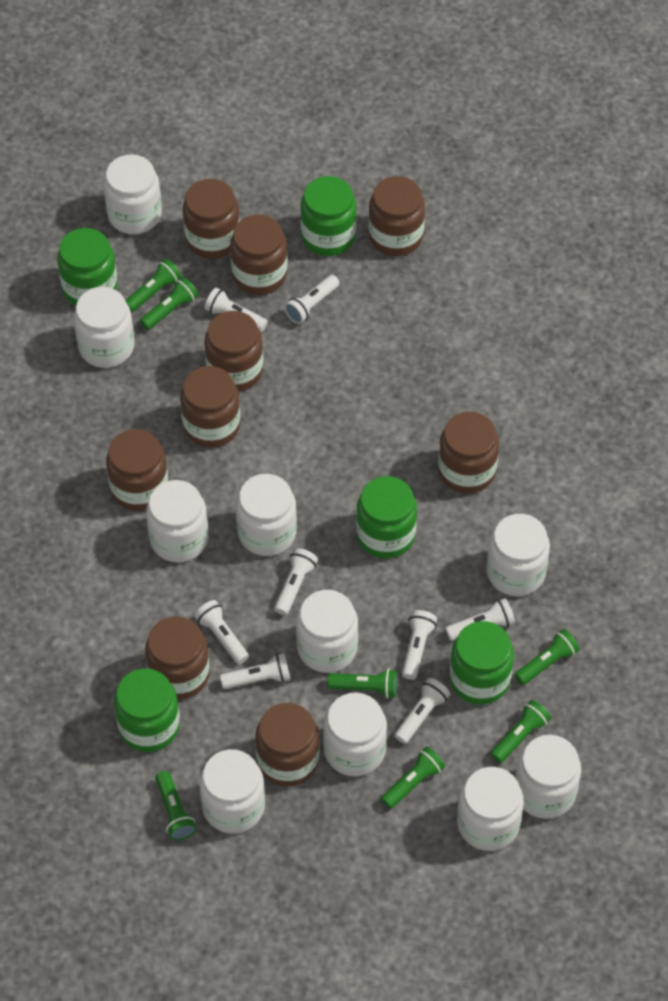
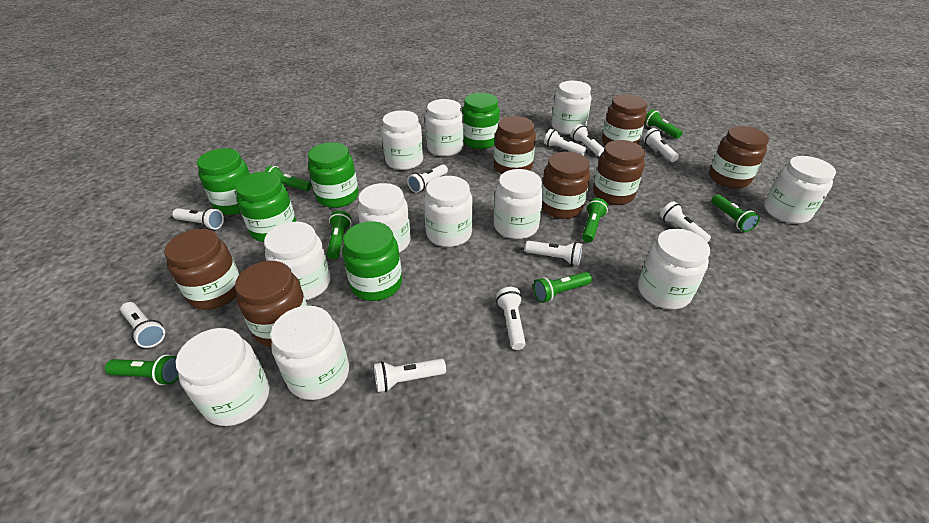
brown jar: [106,429,168,511] [145,616,210,700] [180,366,240,448] [183,179,240,259] [204,311,263,392] [230,214,288,295] [255,703,320,787] [368,176,425,256] [438,412,499,494] = 9 -> [164,229,240,310] [235,261,308,347] [494,116,536,174] [542,152,590,219] [593,140,645,205] [602,94,647,145] [709,126,769,188] = 7
white flashlight: [194,600,249,664] [205,287,268,332] [220,653,291,689] [274,548,318,615] [284,275,340,324] [395,678,450,744] [402,610,437,680] [445,598,515,641] = 8 -> [120,302,165,348] [172,208,224,230] [374,358,446,392] [407,164,448,193] [496,287,526,350] [525,241,582,265] [544,129,587,156] [571,124,604,156] [643,128,679,162] [660,201,711,242] = 10
white jar: [74,287,134,368] [104,154,162,234] [146,480,209,563] [200,749,265,833] [236,474,297,556] [296,590,358,673] [323,692,387,776] [457,767,524,851] [486,514,550,596] [515,735,581,819] = 10 -> [176,328,269,426] [264,222,331,300] [271,306,349,400] [357,183,411,253] [381,110,423,170] [424,176,473,247] [425,99,464,157] [494,169,543,239] [552,81,591,135] [638,229,710,309] [764,156,836,224] = 11

